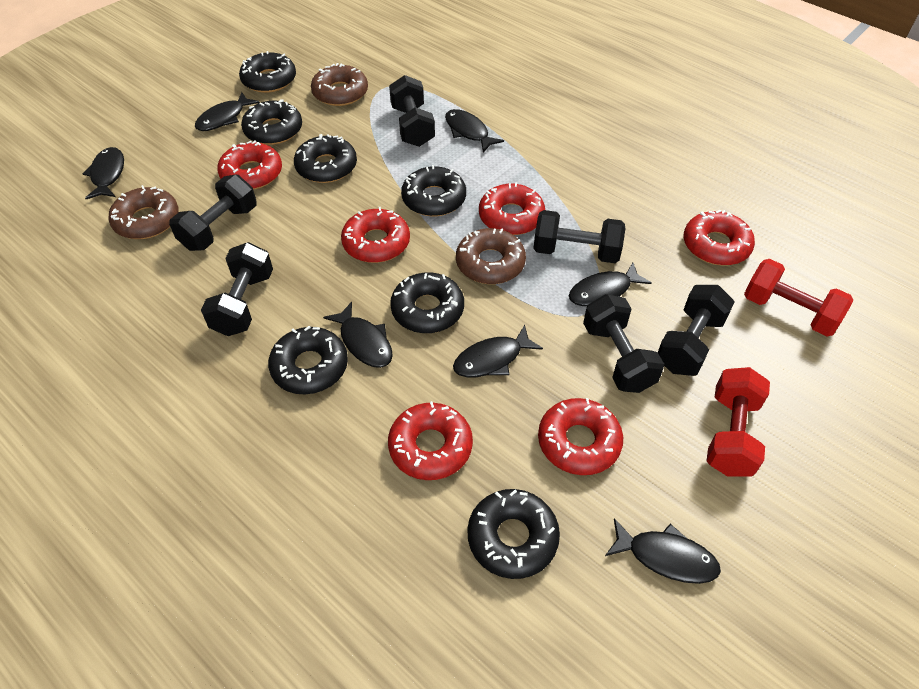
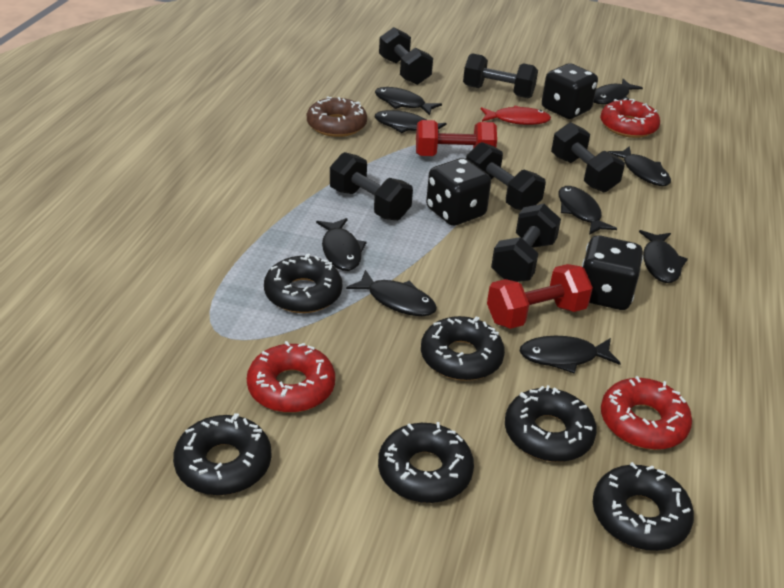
black dice: none = 0 -> [426,158,491,226] [542,63,598,119] [582,235,643,310] = 3
black donut: [239,51,296,93] [241,99,302,145] [268,326,348,394] [294,134,357,183] [390,273,464,333] [401,165,466,216] [467,489,560,579] = 7 -> [173,413,272,495] [264,254,342,313] [378,422,474,503] [421,316,505,381] [505,385,597,462] [593,462,694,551] = 6
black fish: [82,147,124,199] [195,92,260,131] [323,302,393,368] [445,109,504,152] [453,325,543,377] [569,263,651,306] [605,518,721,584] = 7 -> [316,218,366,271] [346,270,437,316] [375,87,442,116] [375,110,447,133] [520,336,621,374] [559,186,617,235] [594,79,643,104] [608,146,671,186] [639,230,688,283] = 9
brown donut: [108,185,179,239] [311,63,368,106] [456,228,526,284] = 3 -> [307,96,367,137] = 1
red donut: [217,140,282,190] [341,207,410,263] [388,401,473,480] [479,182,545,235] [538,398,623,475] [684,210,755,265] = 6 -> [247,341,335,413] [600,98,660,138] [601,376,692,450] = 3
red fish: none = 0 -> [481,106,551,125] = 1

